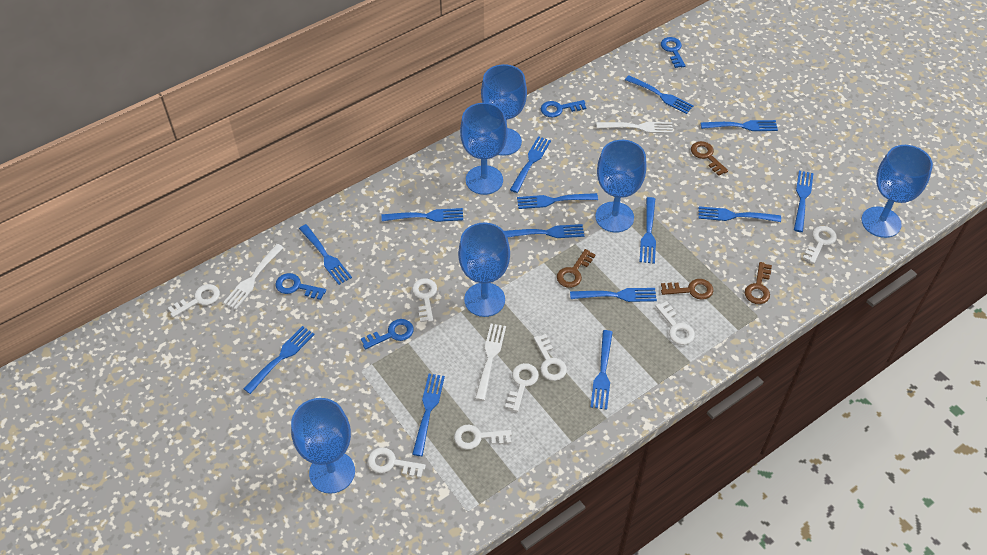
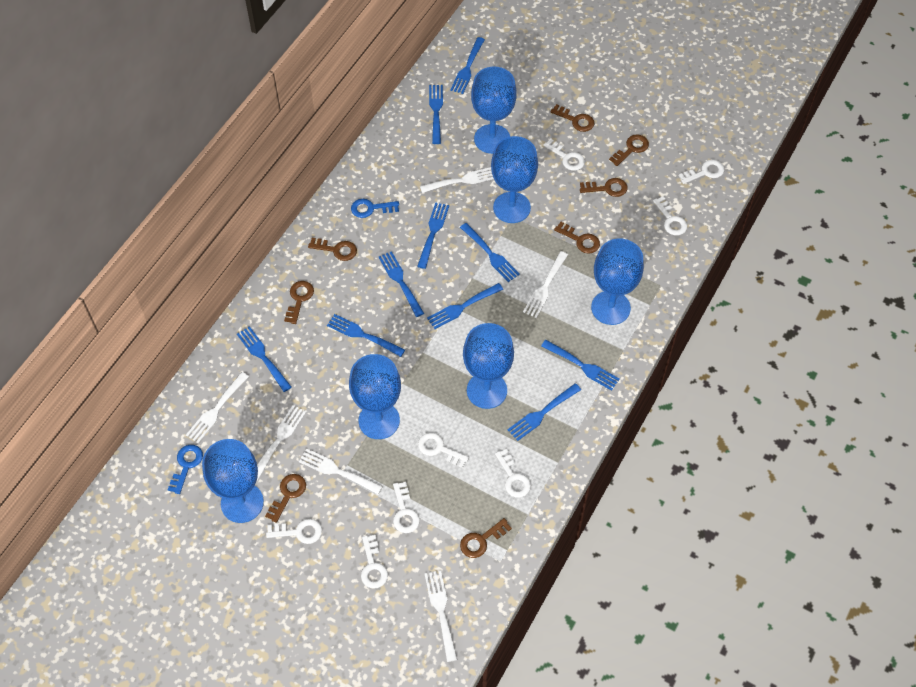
blue fork: [243,326,315,394] [299,224,352,285] [382,208,463,222] [412,374,445,456] [504,224,584,238] [510,136,551,193] [517,193,598,209] [570,288,657,302] [591,330,613,410] [625,75,694,114] [640,197,656,264] [699,206,781,222] [700,120,778,131] [794,171,814,232] = 14 -> [237,326,291,392] [327,314,405,357] [378,251,424,317] [417,202,449,269] [427,283,503,329] [429,85,443,144] [450,37,485,94] [460,223,520,282] [508,383,581,441] [541,340,620,391] = 10
blue key: [275,273,326,300] [361,319,414,350] [541,100,586,117] [661,37,686,68] = 4 -> [168,445,203,494] [351,199,399,218] = 2
brown key: [557,249,595,288] [661,279,713,300] [691,141,728,176] [745,262,772,304] = 4 -> [265,474,306,523] [284,281,314,324] [308,238,357,261] [460,518,512,558] [550,104,594,132] [554,222,600,254] [580,178,627,197] [609,134,649,166] = 8
white fork: [223,244,284,309] [475,324,506,401] [597,122,673,133] = 3 -> [186,372,249,443] [257,405,306,480] [299,449,383,494] [420,167,494,193] [425,570,458,662] [523,251,568,318] = 6

